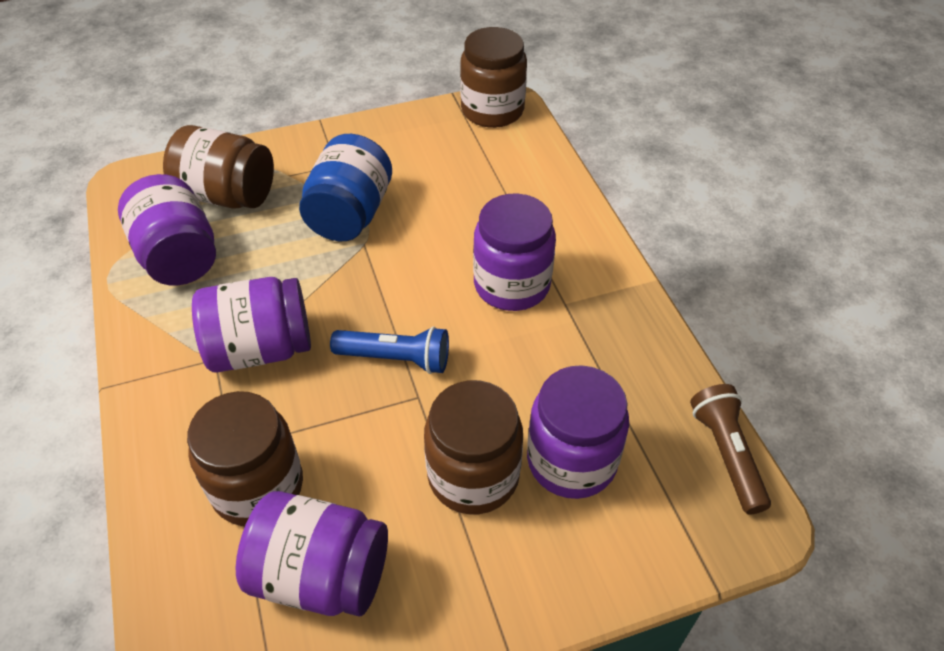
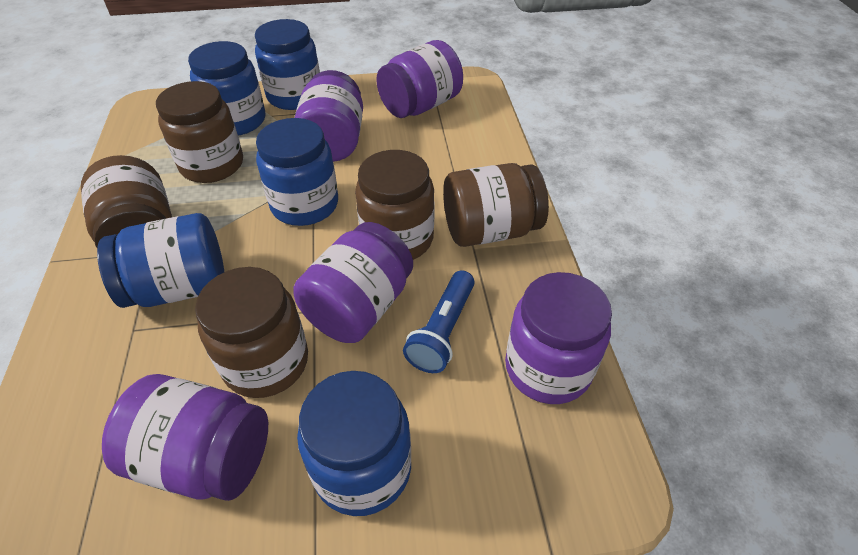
blue jar: [299,134,392,241] = 1 -> [97,213,224,308] [188,41,265,135] [255,19,320,110] [256,118,338,226] [297,371,411,516] = 5
brown flashlight: [690,384,771,515] = 1 -> none = 0
brown jar: [163,125,274,208] [187,391,303,526] [424,380,523,514] [460,27,527,128] = 4 -> [81,155,172,248] [156,81,243,183] [195,267,308,398] [355,150,435,260] [443,163,549,247] = 5

